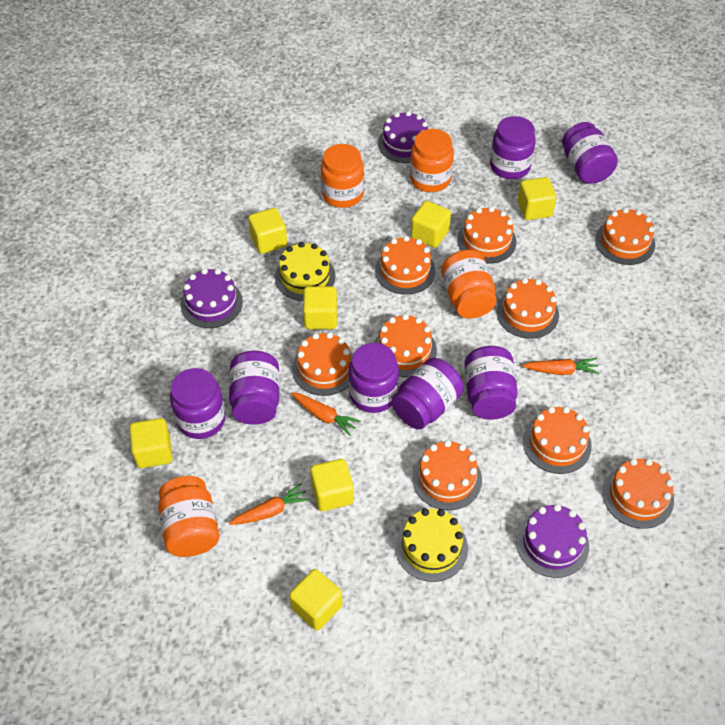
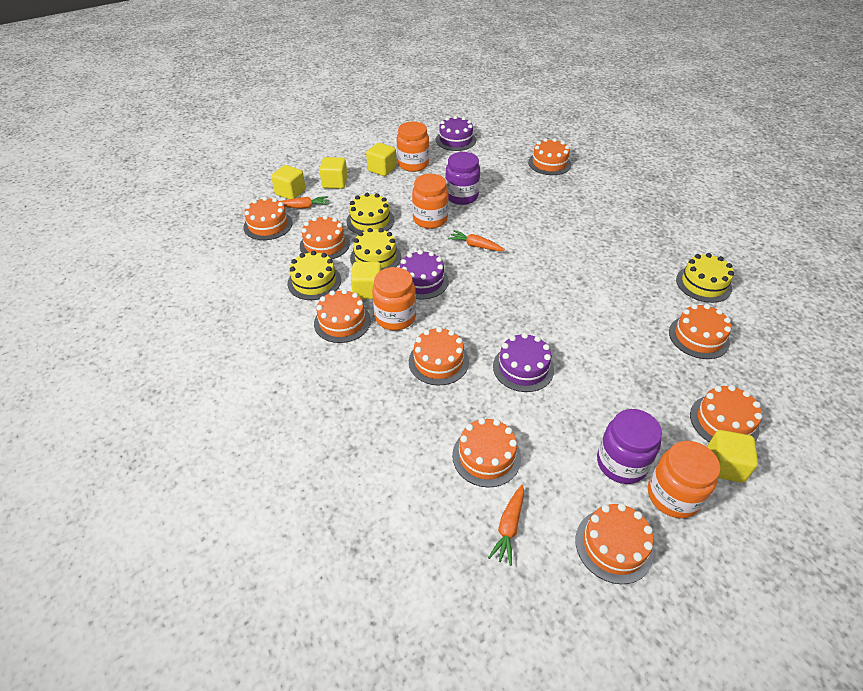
purple jar: [170,368,226,439] [229,351,280,425] [349,343,399,413] [391,358,464,430] [464,346,518,420] [490,116,536,179] [562,122,618,184] = 7 -> [445,152,480,205] [597,409,662,484] = 2
yellow cake: [275,242,336,301] [395,508,468,582] = 2 -> [288,251,341,300] [346,193,394,234] [350,228,401,270] [676,253,734,303] = 4
yellow cube: [129,418,172,468] [248,208,287,254] [289,569,342,631] [303,286,337,329] [310,459,354,511] [411,201,451,248] [518,177,557,220] = 7 -> [271,165,306,199] [319,157,348,189] [351,262,382,299] [366,143,397,176] [707,430,758,483] = 5

